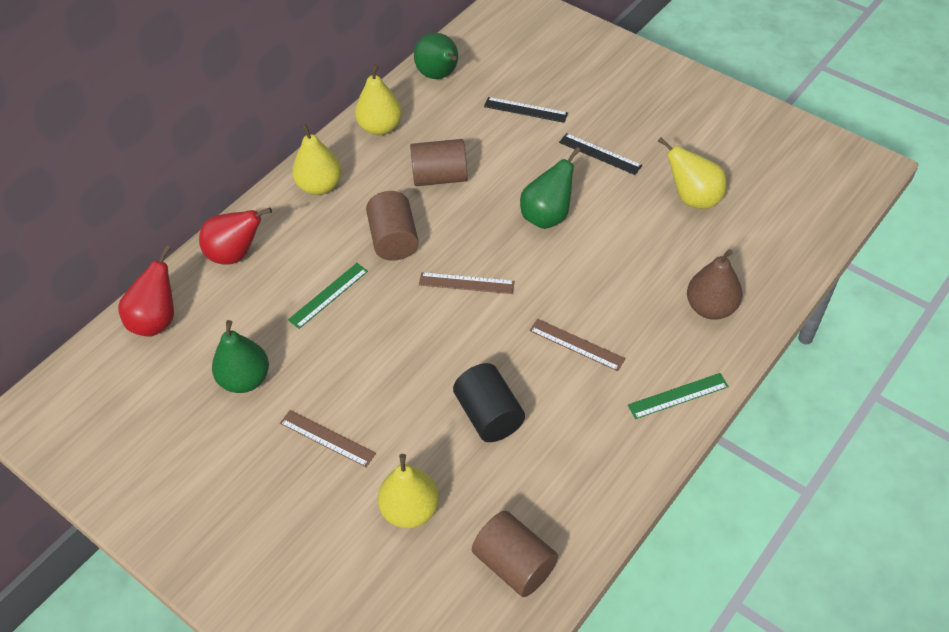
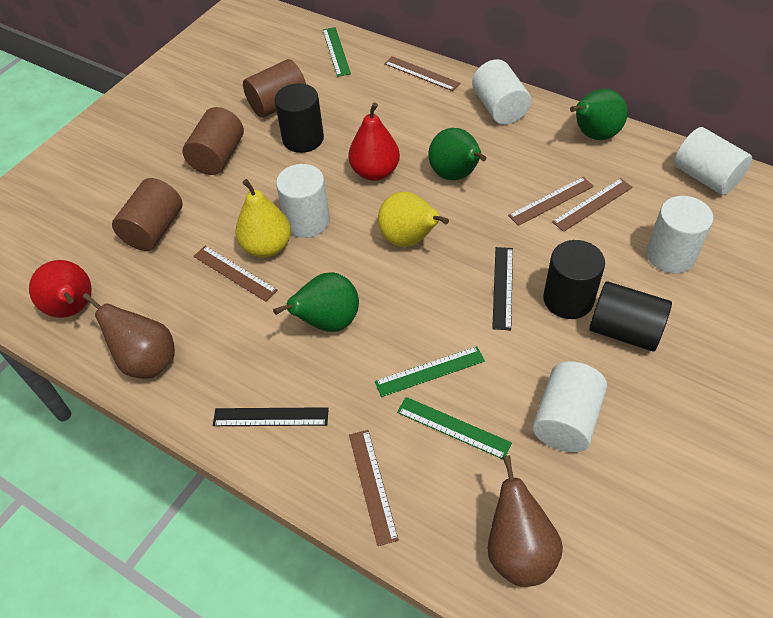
black cylinder: [453,363,525,442] = 1 -> [275,83,324,153] [543,240,605,319] [589,281,672,352] = 3
brown pear: [687,249,742,320] = 1 -> [83,293,175,379] [487,455,563,587] = 2
brown ruler: [280,410,376,467] [419,272,515,294] [529,319,625,371] = 3 -> [193,246,278,302] [349,430,399,546] [384,56,460,91] [508,177,594,226] [552,178,633,232] = 5
green ruler: [288,263,368,329] [628,373,729,419] = 2 -> [323,27,351,77] [375,346,485,397] [397,397,512,459] = 3
white cylinder: none = 0 -> [276,164,330,238] [472,59,531,125] [532,361,607,452] [646,196,713,273] [674,127,752,195] = 5
yellow pear: [292,123,342,195] [355,64,402,135] [378,454,439,528] [658,137,727,209] = 4 -> [235,179,291,258] [378,192,449,247] = 2

